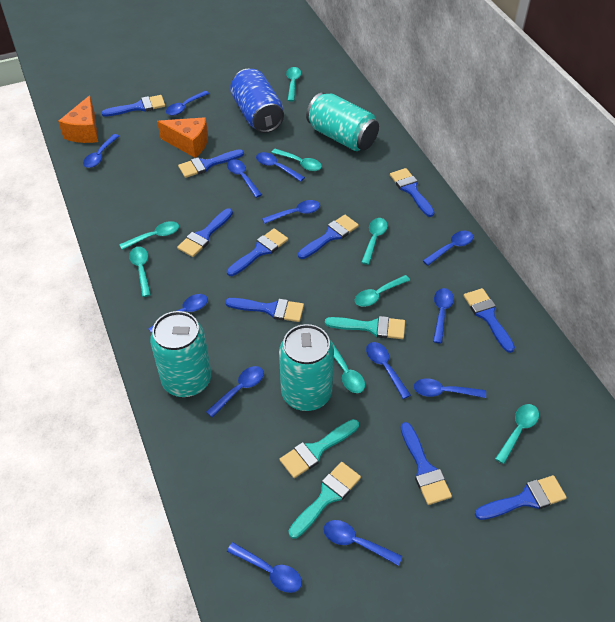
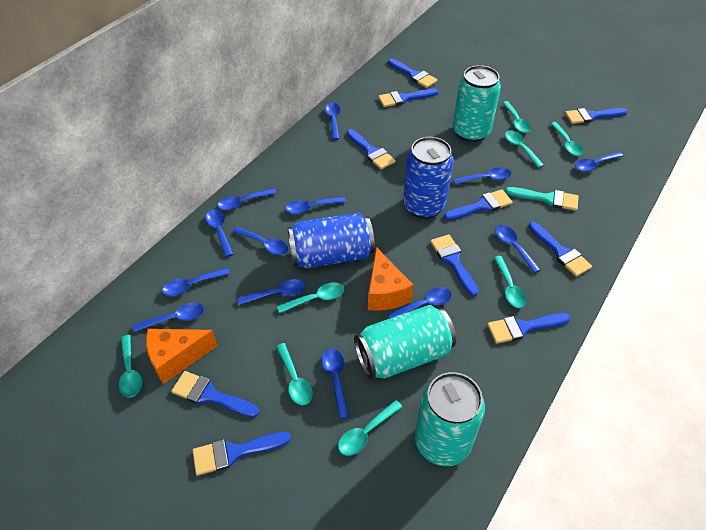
blue can: [230,69,284,133] = 1 -> [288,212,375,268] [403,137,454,219] = 2
turquoise brush: [280,419,359,478] [289,462,361,539] [325,316,405,339] = 3 -> [505,187,579,211] = 1

